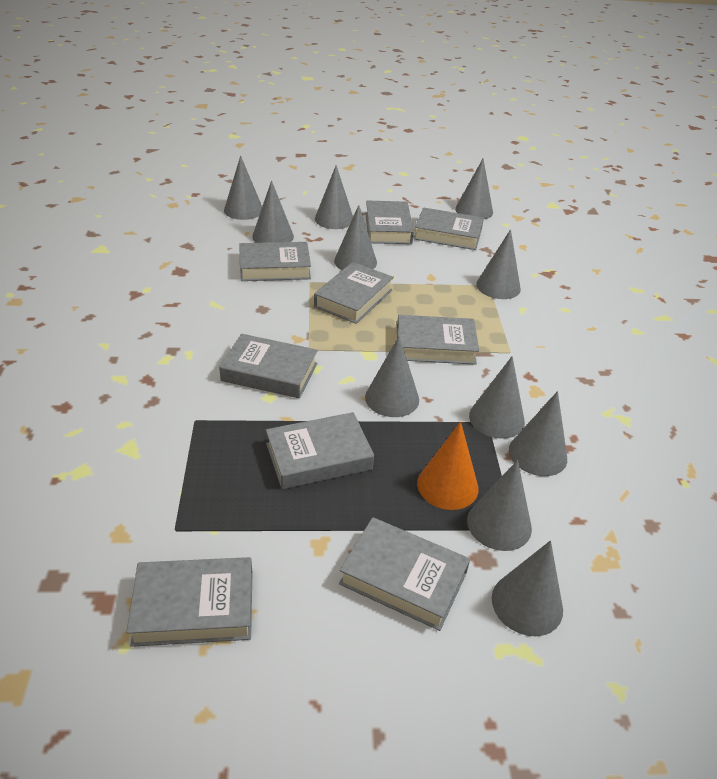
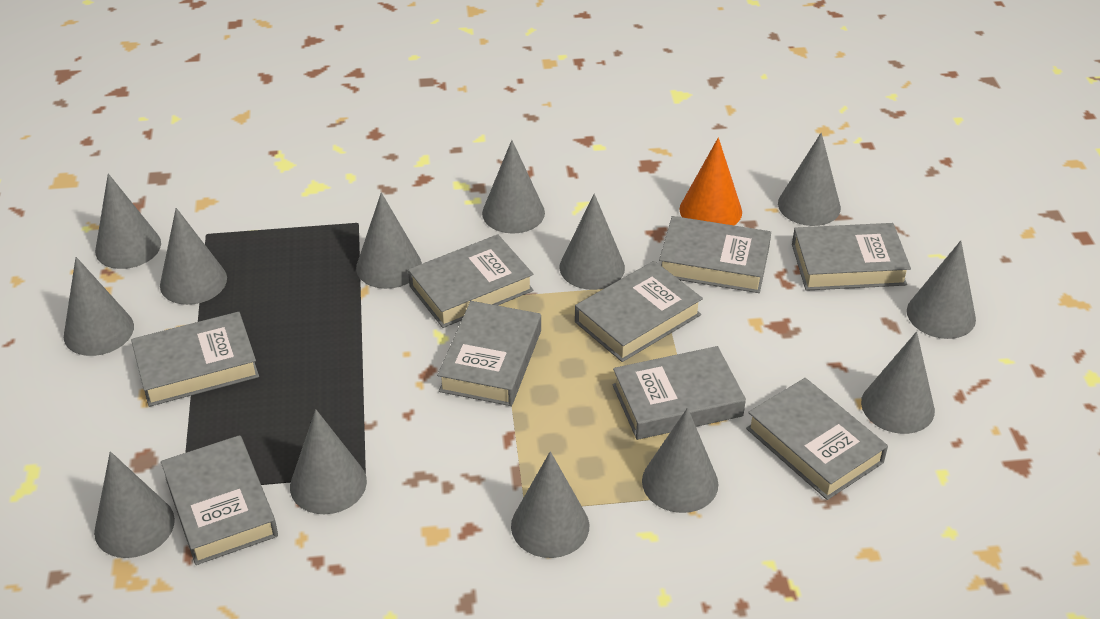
grey cone: [224,156,262,220] [252,180,294,243] [315,165,353,229] [334,205,377,270] [365,336,419,417] [455,159,493,219] [467,460,532,551] [469,356,525,439] [476,229,521,299] [492,540,563,636] [509,391,567,476] = 11 -> [64,257,134,356] [94,451,175,558] [95,174,161,269] [160,208,227,305] [290,409,367,514] [356,192,422,289] [482,140,545,234] [511,451,589,558] [559,194,625,290] [642,408,718,513] [778,133,841,226] [861,332,935,434] [907,241,976,339] = 13

